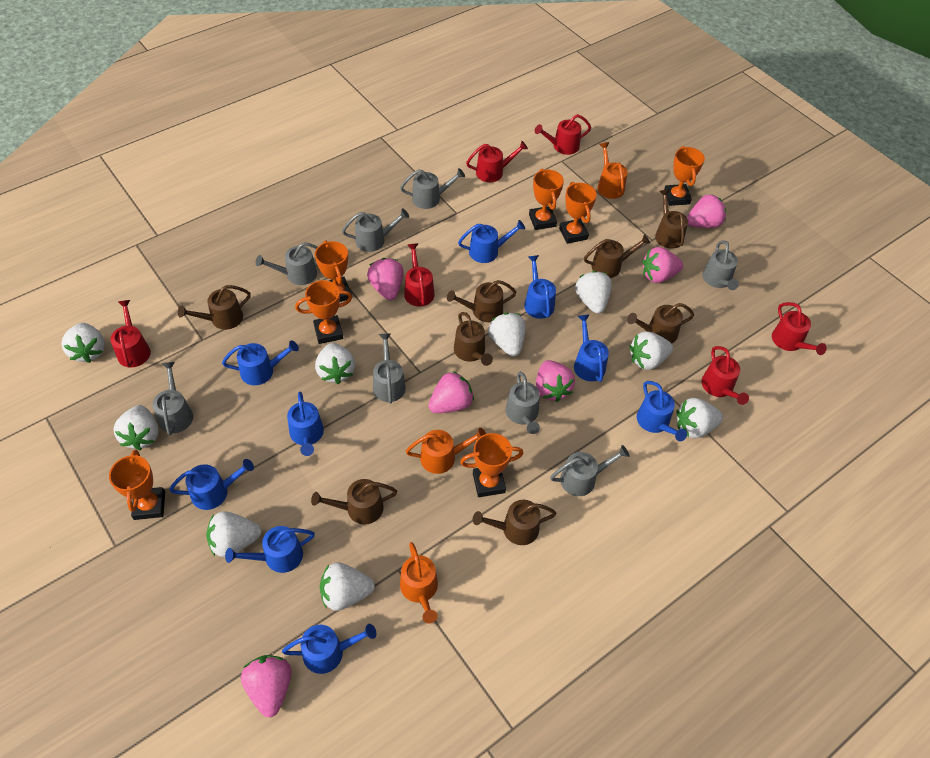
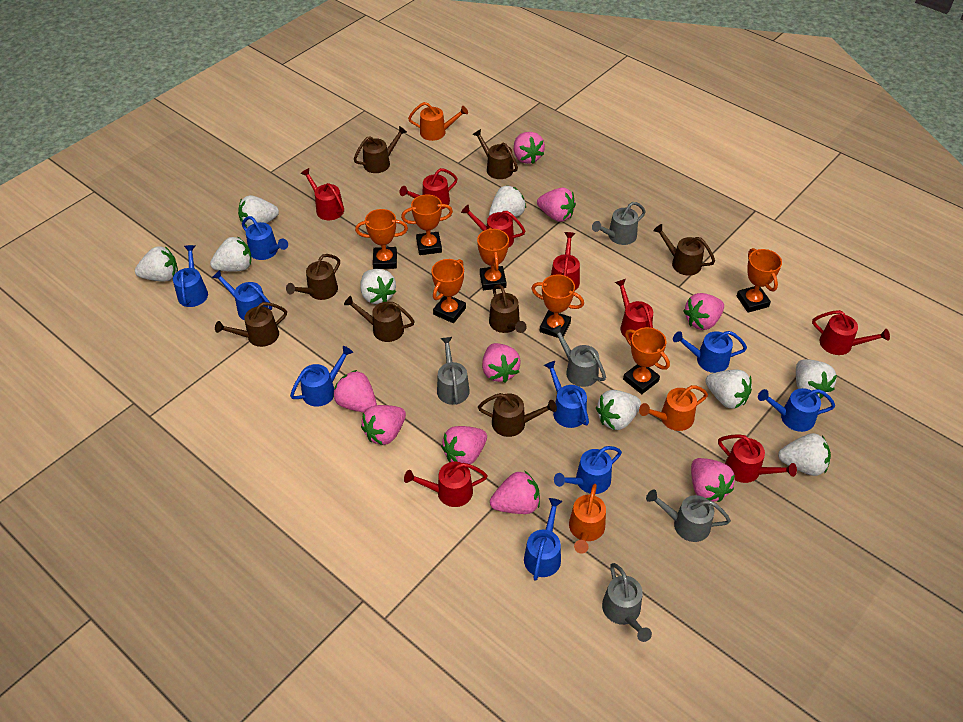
grey watering can: [152,362,193,435] [256,242,318,285] [342,208,409,252] [373,333,406,403] [400,168,465,209] [505,372,540,434] [550,445,629,496] [702,240,739,290] = 8 -> [437,337,470,405] [551,325,606,387] [592,202,646,245] [602,563,652,642] [646,490,731,542] = 5
pink strawberry: [241,655,292,717] [367,258,404,300] [428,371,474,413] [536,360,575,402] [642,247,683,283] [687,194,726,228] = 6 -> [333,370,377,412] [361,405,406,445] [441,426,487,464] [482,343,521,383] [490,471,540,514] [514,132,545,164] [537,187,576,222] [683,293,724,330] [691,458,735,502] = 9
red watering can: [110,300,151,368] [404,243,435,307] [466,141,528,182] [535,114,591,155] [701,346,749,405] [772,302,827,355] = 6 -> [300,168,344,220] [400,168,458,209] [404,462,487,507] [461,205,525,248] [551,232,580,290] [615,279,653,340] [718,434,797,483] [812,310,890,355] = 8

